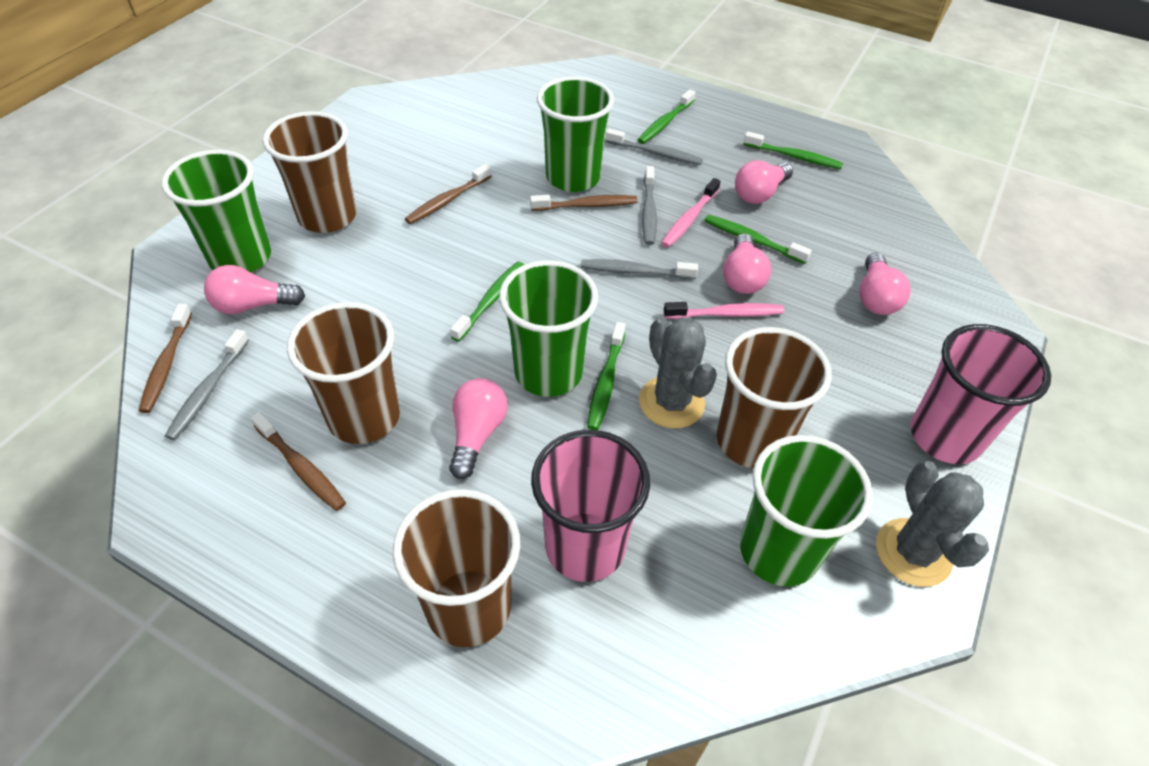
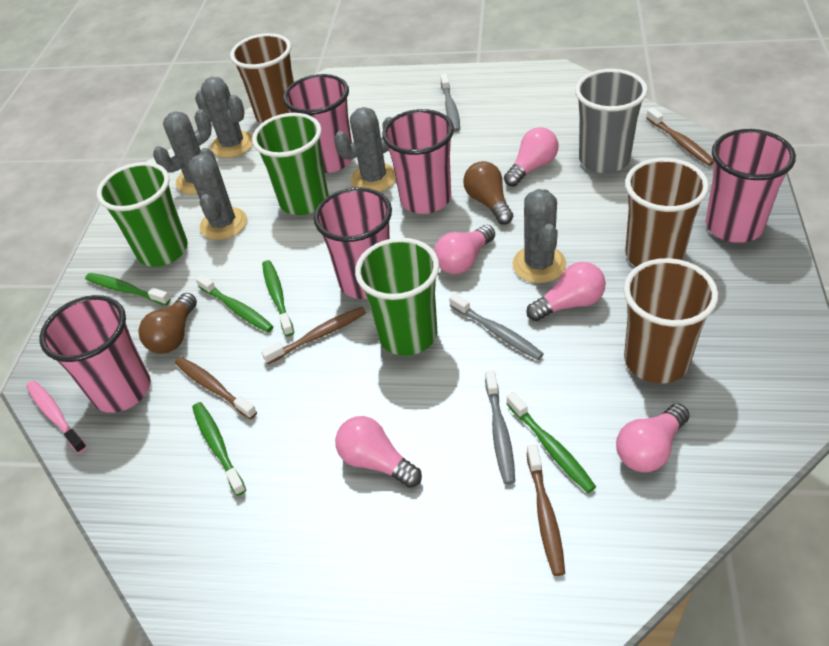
brown cup: [263,111,357,233] [287,302,400,444] [393,489,520,647] [717,327,832,468] = 4 -> [230,33,294,123] [624,258,718,384] [625,158,709,267] = 3
brown light bulb: none = 0 -> [138,293,197,354] [463,161,513,225] = 2
green cup: [161,150,271,273] [499,260,598,397] [537,76,614,192] [740,435,873,587] = 4 -> [97,162,188,267] [252,113,328,215] [355,238,439,356] = 3
grey cactus: [639,318,717,428] [876,461,989,587] = 2 -> [153,109,212,194] [188,148,247,240] [195,77,253,158] [334,107,396,192] [513,189,567,283] = 5
grey cup: none = 0 -> [575,69,648,173] = 1
grey toothbrush: [165,329,249,440] [581,259,698,279] [606,128,703,165] [642,166,657,245] = 4 -> [441,74,460,132] [449,293,544,360] [485,370,515,485] = 3
pink cup: [531,430,650,582] [911,324,1051,464] = 2 -> [39,295,151,413] [283,74,352,173] [314,187,392,299] [382,109,454,214] [705,129,796,243] = 5
pink toothbrush: [661,178,721,248] [664,302,784,319] = 2 -> [26,380,87,454] = 1

